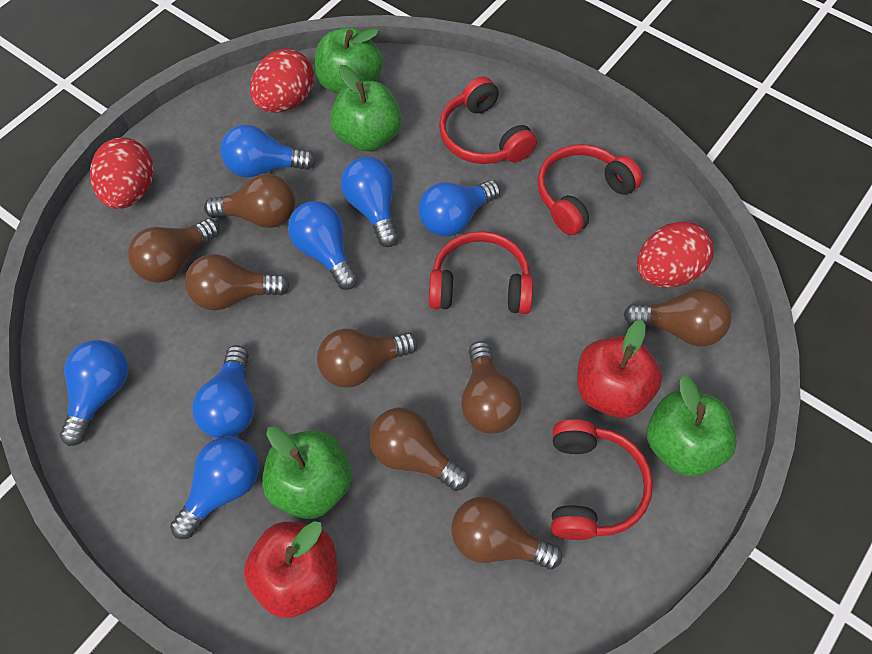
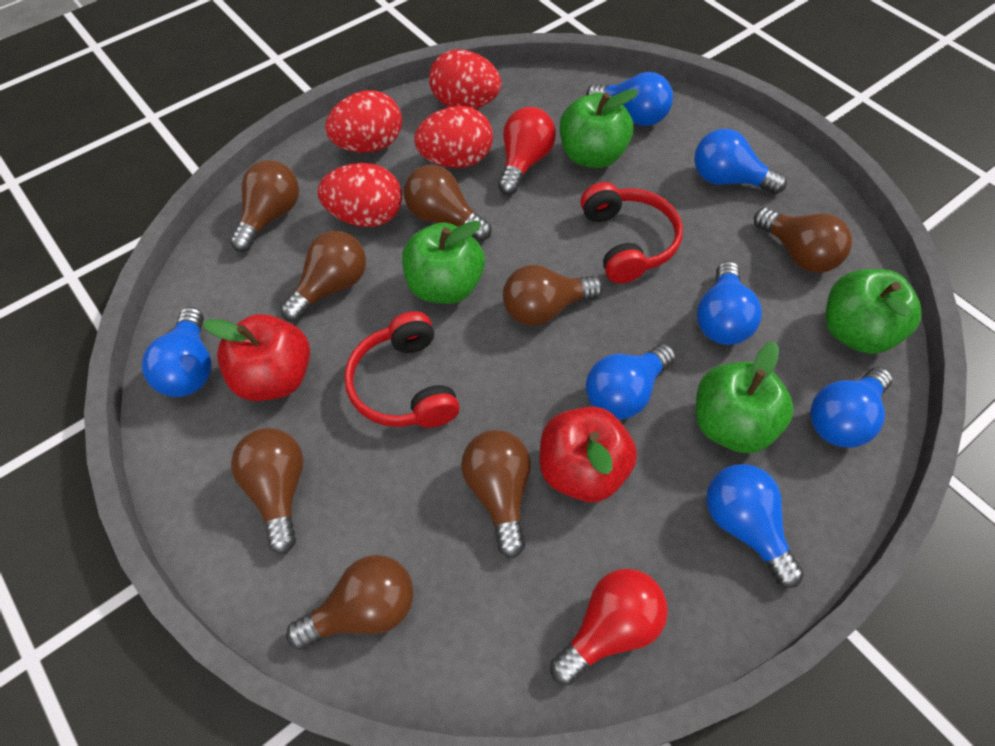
red egg: [90,138,154,209] [250,49,314,113] [637,221,713,288] = 3 -> [318,163,402,227] [325,90,402,153] [414,106,493,168] [429,49,502,109] = 4
red headphones: [429,231,533,314] [439,76,537,164] [537,144,643,235] [551,419,653,540] = 4 -> [344,311,460,428] [581,182,683,284] = 2
red light bulb: none = 0 -> [498,107,556,195] [550,569,668,685] = 2

